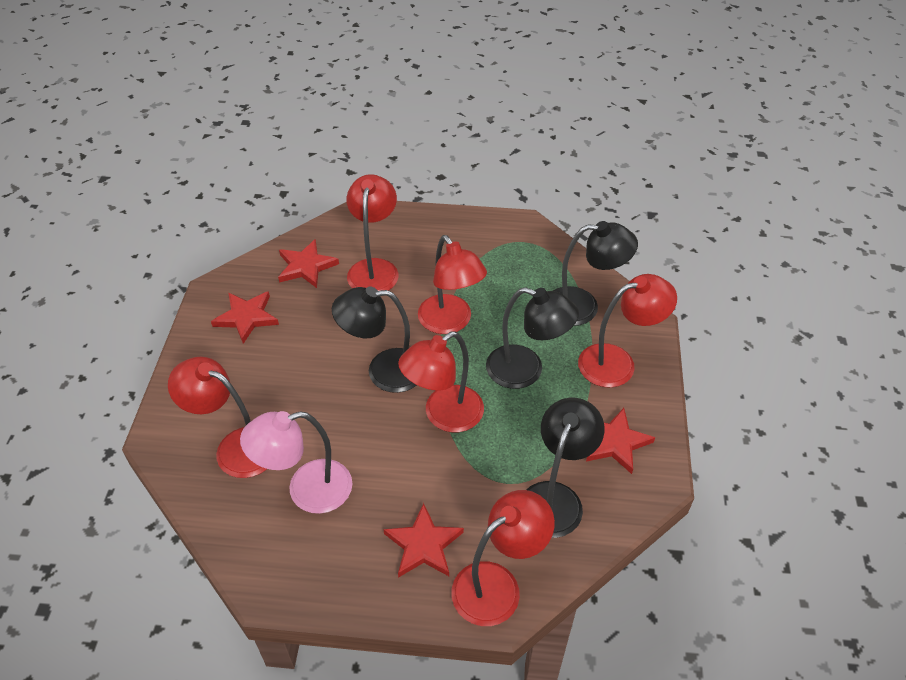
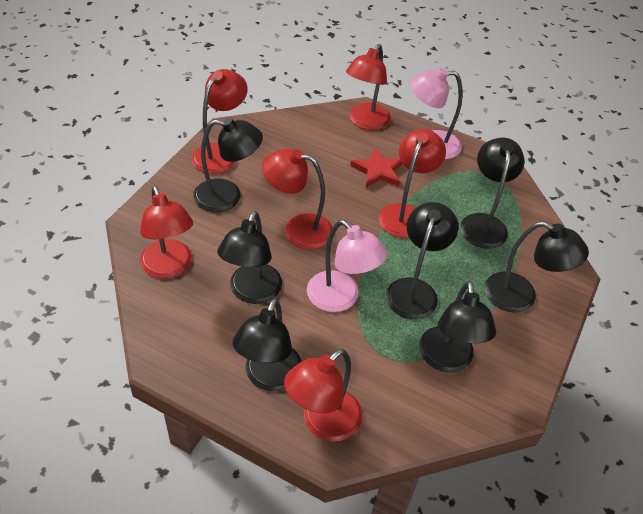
black lamp: [332,287,417,393] [486,287,579,389] [526,398,604,538] [553,221,638,326] = 4 -> [193,118,263,212] [217,211,282,304] [233,298,302,391] [386,202,459,319] [419,281,496,372] [460,138,524,249] [485,221,589,312] = 7
pink lamp: [240,411,353,514] = 1 -> [307,220,387,312] [409,68,463,159] = 2
red star: [211,291,279,344] [278,239,339,288] [384,503,464,578] [586,408,655,474] = 4 -> [350,147,403,187] = 1

